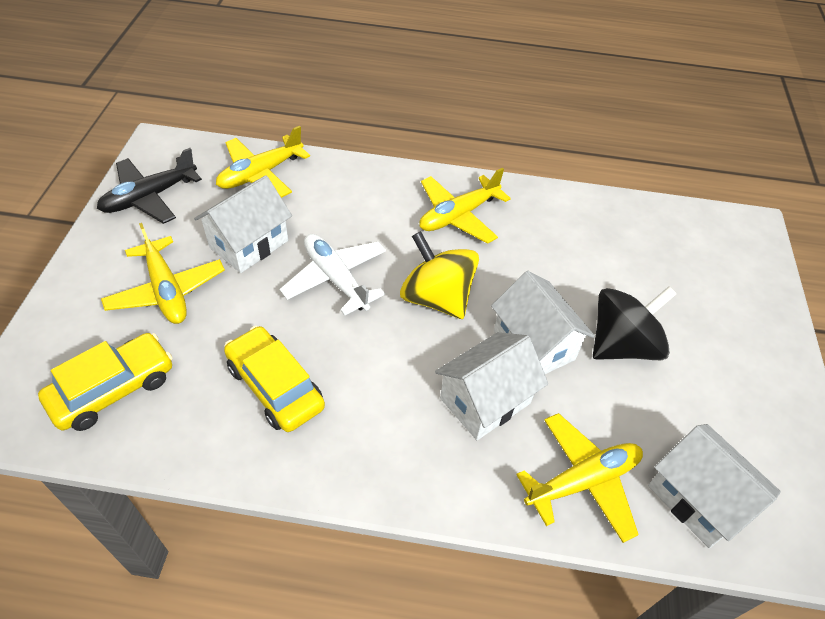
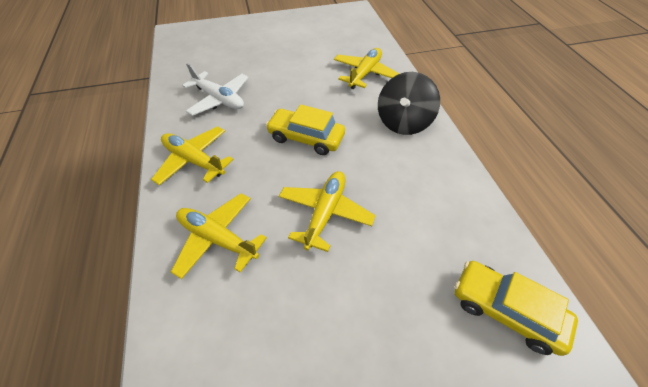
black plane: [97,148,202,224] = 1 -> none = 0
white house: [194,175,292,273] [435,332,548,440] [491,271,595,374] [648,424,781,548] = 4 -> none = 0
yellow spinning top: [400,231,479,319] = 1 -> none = 0

